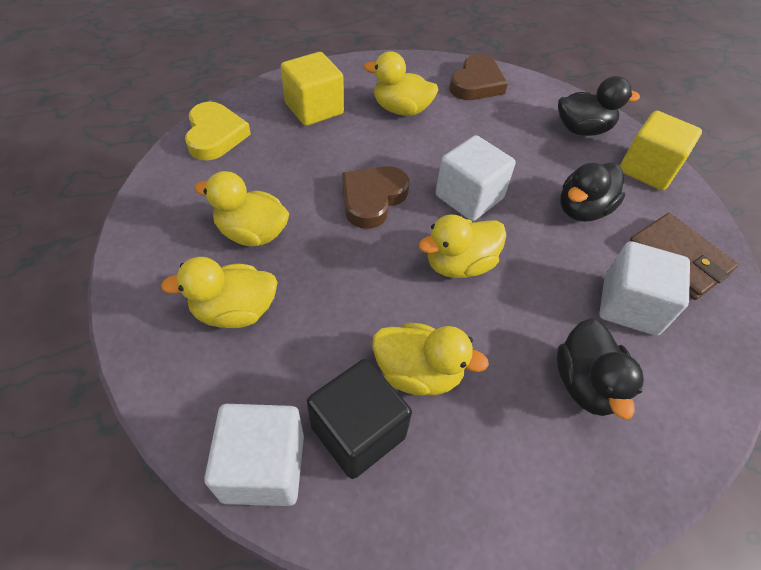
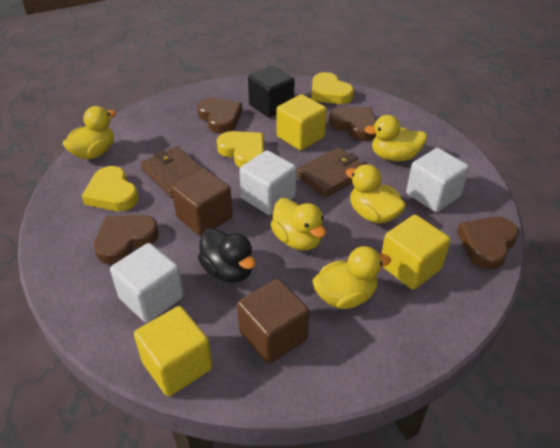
black duck: [557,318,644,420] [558,76,640,136] [560,162,625,222] = 3 -> [198,228,256,283] = 1
brown cube: none = 0 -> [171,169,233,236] [237,279,309,364] = 2
brown heart: [342,166,409,229] [449,54,508,100] = 2 -> [94,215,159,265] [197,98,242,134] [329,107,376,141] [457,217,519,269] = 4
brown wallet: [628,213,738,300] = 1 -> [141,146,204,198] [296,147,364,198] = 2
yellow cube: [281,52,344,126] [620,111,702,191] = 2 -> [134,306,213,396] [276,94,327,150] [381,215,450,290] = 3
yellow heart: [185,102,251,160] = 1 -> [82,166,139,211] [217,131,264,167] [311,72,354,104] = 3

